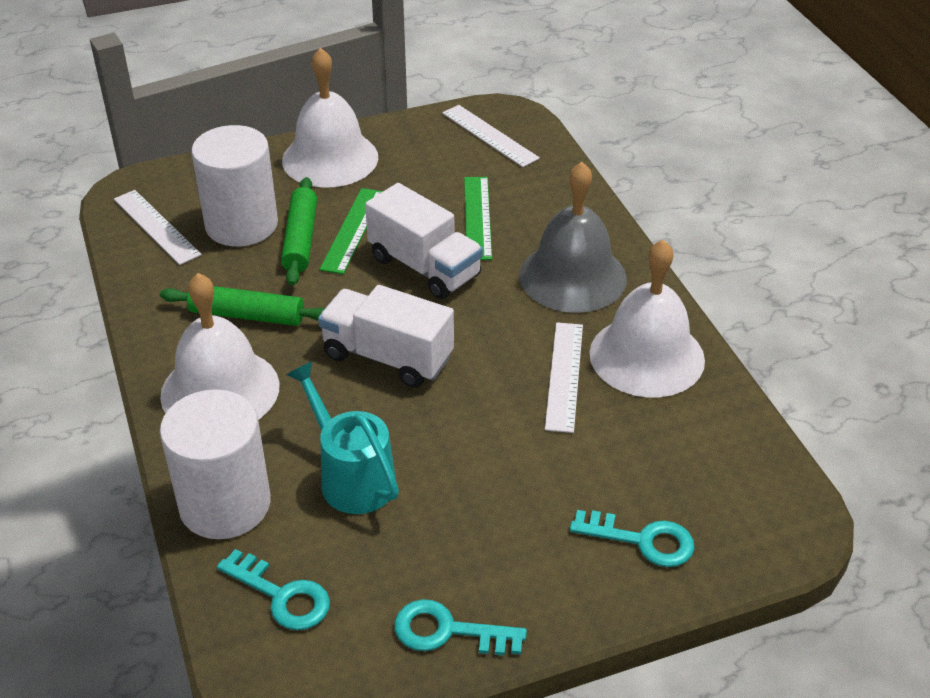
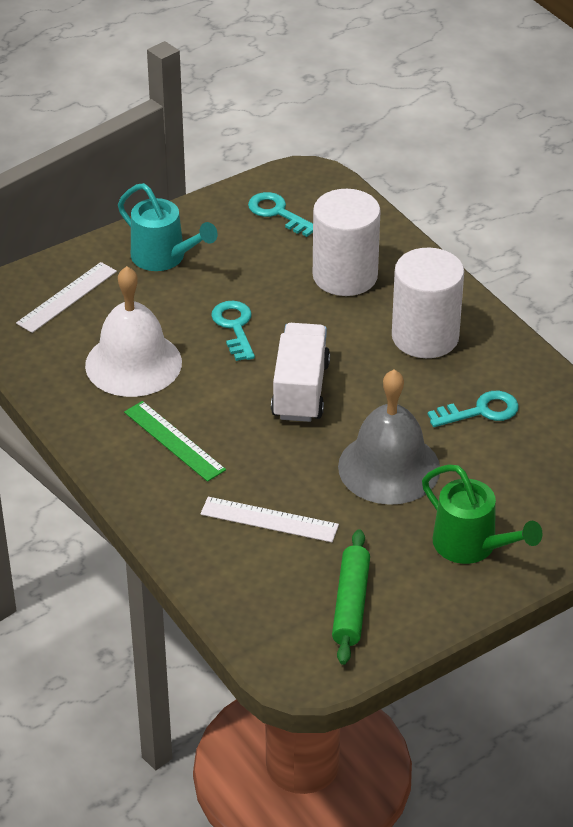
green rolling pin: [160,286,325,326] [281,177,317,286] = 2 -> [332,529,370,665] = 1
green ruler: [319,188,383,274] [464,177,492,260] = 2 -> [124,401,226,482] = 1
green watering can: none = 0 -> [422,464,542,564] = 1
white bell: [160,273,280,420] [282,48,378,188] [589,240,705,397] = 3 -> [85,266,182,397] = 1
white ruler: [114,190,202,265] [442,105,540,167] [545,322,583,433] = 3 -> [16,262,117,333] [200,497,339,542] = 2
white truck: [318,285,454,388] [365,183,483,299] = 2 -> [271,323,330,422] = 1

